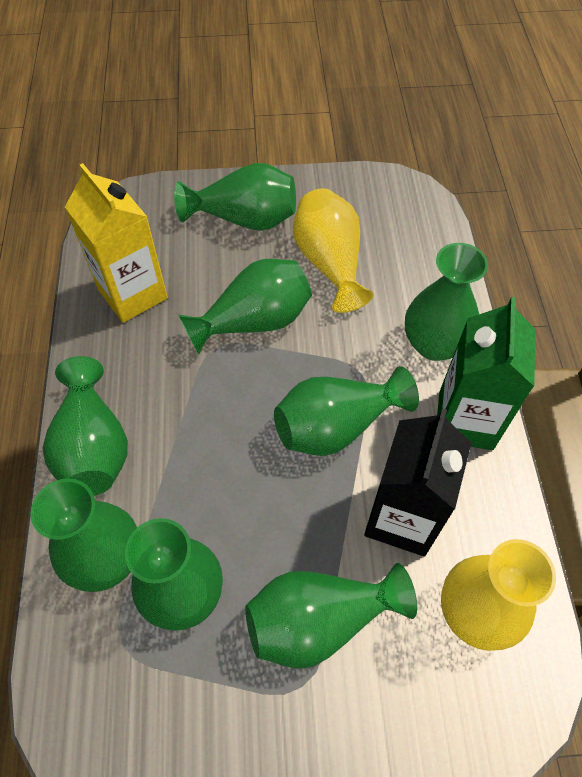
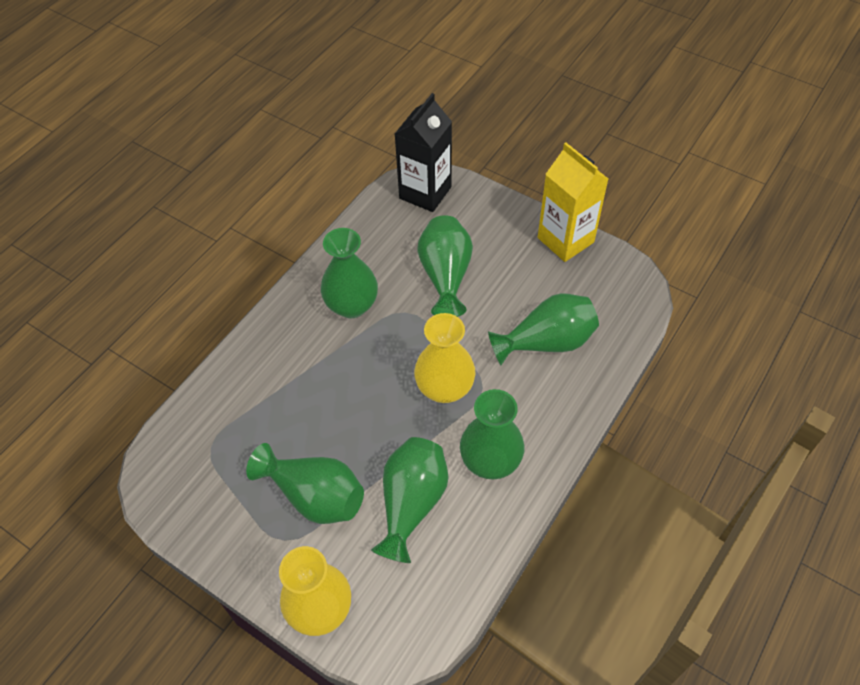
green carton: [437,297,535,450] = 1 -> none = 0
green vase: [30,478,137,592] [42,356,128,496] [125,518,223,631] [174,163,296,231] [178,259,312,355] [245,563,417,669] [274,366,419,456] [405,243,488,361] = 8 -> [246,443,364,524] [321,228,378,318] [371,437,449,563] [418,215,473,317] [460,389,525,480] [488,293,599,365] = 6

